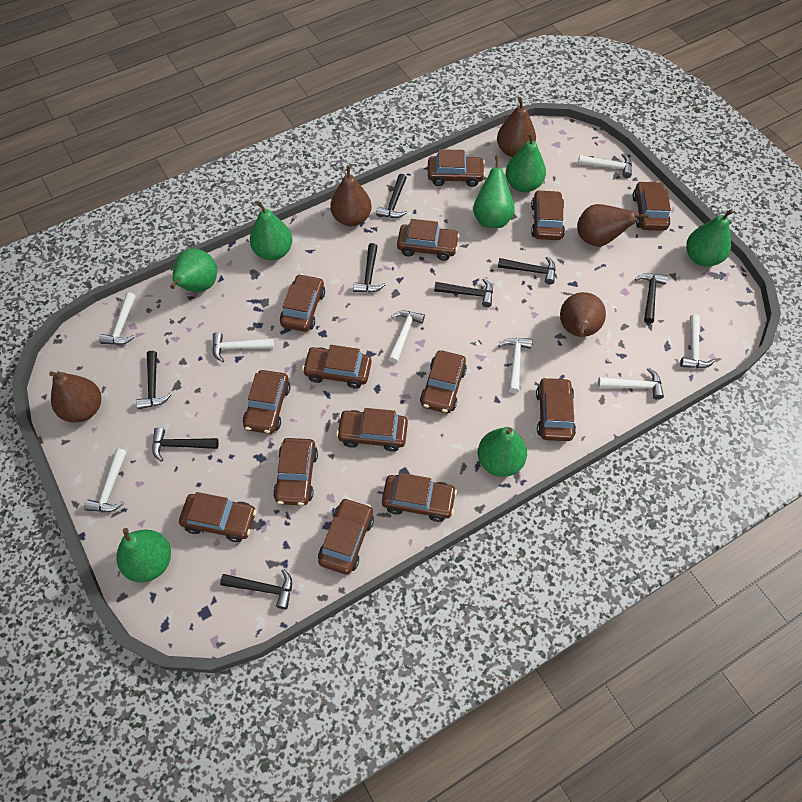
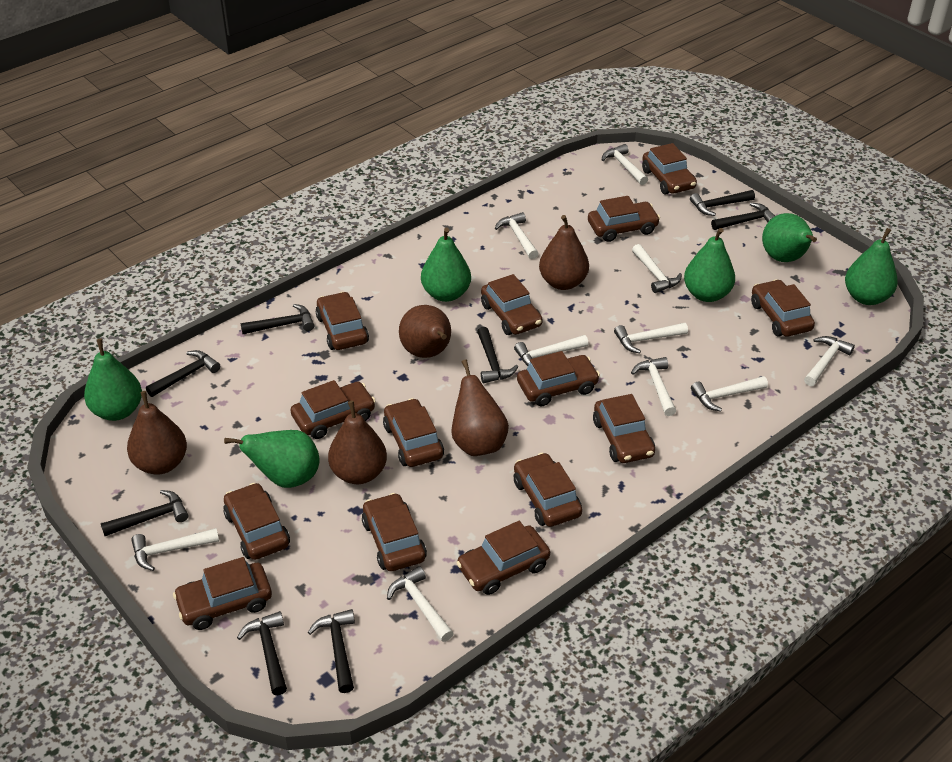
green pear: [116,528,171,582] [170,249,217,292] [250,202,292,260] [473,155,515,228] [478,427,527,477] [506,132,546,192] [686,209,734,267] = 7 -> [84,339,142,421] [224,430,320,488] [421,228,471,302] [684,228,735,302] [762,213,817,262] [845,228,898,305] = 6
white hammer: [84,448,127,512] [99,292,136,345] [212,332,274,362] [388,311,425,363] [498,338,532,393] [578,153,632,178] [598,368,664,400] [680,314,715,368] = 8 -> [131,528,219,571] [387,566,454,642] [495,212,539,259] [514,335,588,366] [602,144,648,185] [614,323,688,353] [631,357,676,416] [632,244,682,293] [691,376,768,412] [804,336,855,386] = 10

